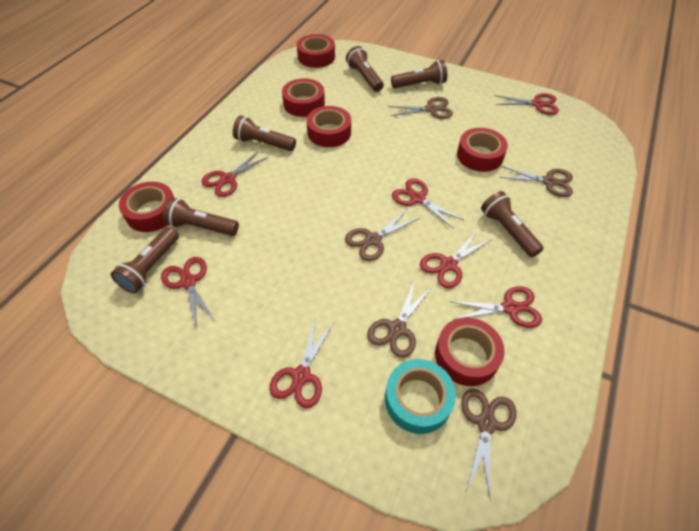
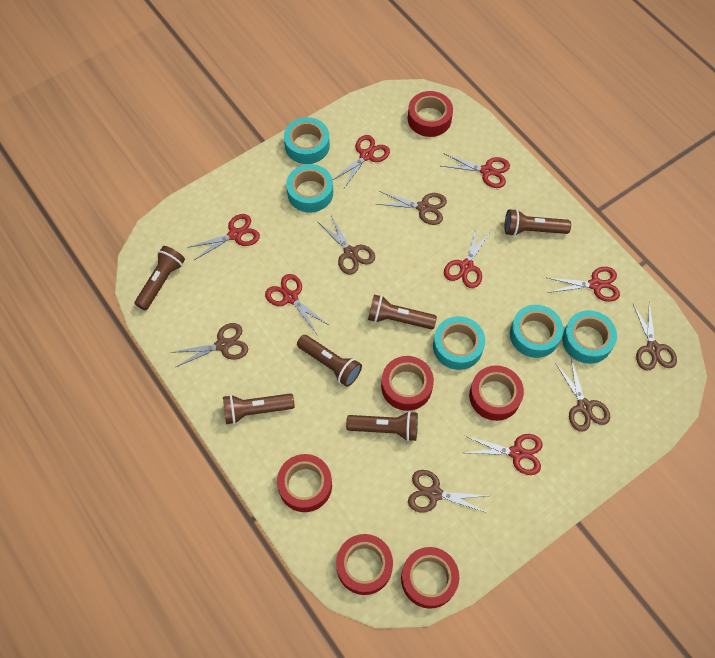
brown scissors: [345,210,419,261] [367,280,432,358] [388,97,453,119] [461,389,517,501] [499,166,573,197] = 5 -> [171,323,248,367] [318,215,375,275] [376,191,447,225] [408,470,487,513] [556,359,610,432] [633,303,677,370] = 6
turquoise tape: [385,359,456,434] = 1 -> [284,117,330,164] [286,164,333,213] [433,316,485,370] [510,305,563,358] [562,310,617,364] = 5

